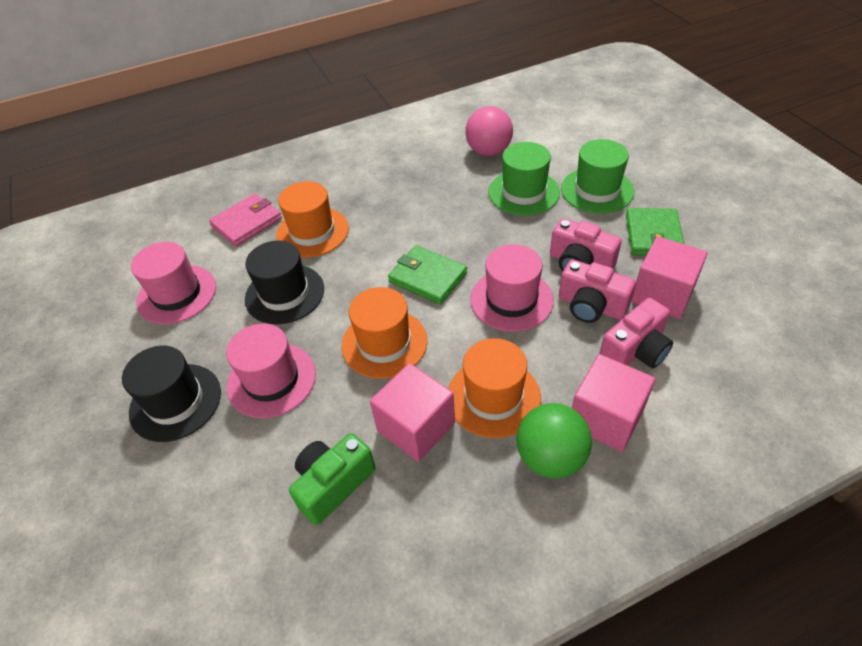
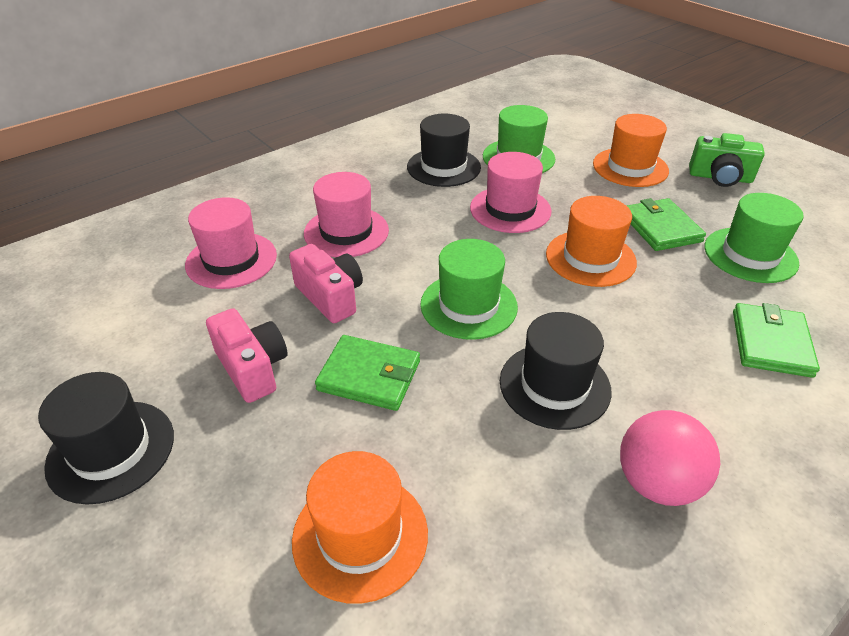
black hat: [122,346,221,442] [245,240,324,324] = 2 -> [38,372,174,505] [407,114,481,187] [500,312,612,430] = 3
green ball: [516,403,592,479] = 1 -> none = 0
green hat: [489,142,560,216] [561,139,634,214] = 2 -> [420,239,518,340] [483,105,555,173] [705,193,804,283] = 3
green wallet: [388,245,467,305] [626,208,684,255] = 2 -> [315,335,420,411] [627,198,706,251] [733,303,820,378] = 3
pink camera: [550,218,622,271] [559,259,636,323] [599,298,673,368] = 3 -> [206,308,288,403] [289,244,363,323] = 2
pink cube: [370,363,455,462] [572,354,655,452] [631,236,708,319] = 3 -> none = 0
pink wallet: [209,194,282,247] = 1 -> none = 0

